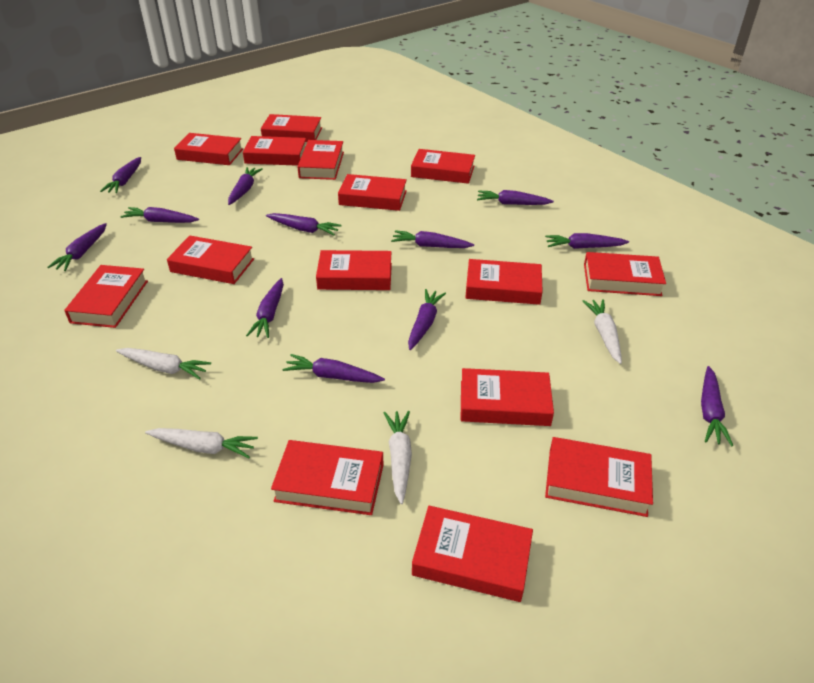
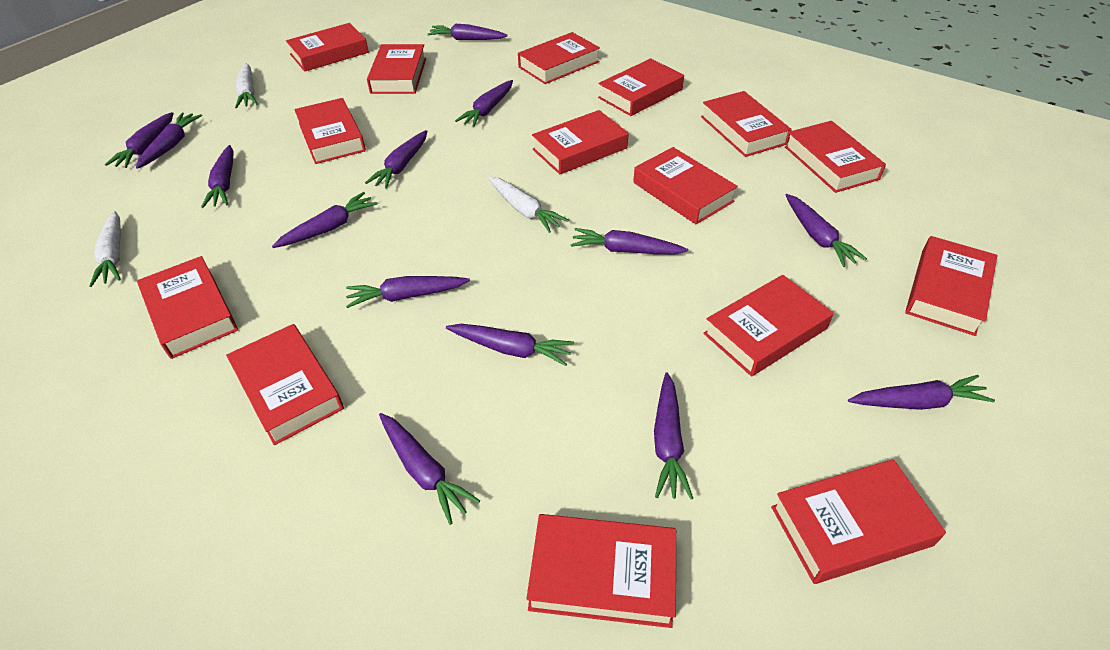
purple carrot: [47,223,107,271] [100,157,141,193] [120,207,199,223] [228,167,263,205] [246,278,284,338] [266,213,342,235] [283,354,385,383] [391,230,474,248] [408,289,446,350] [477,190,554,205] [545,233,629,249] [701,366,733,447] = 12 -> [105,112,174,168] [136,113,202,169] [201,145,234,208] [272,192,378,248] [346,276,470,308] [365,130,427,189] [379,413,480,525] [428,24,508,40] [446,324,574,366] [455,80,513,127] [571,228,688,254] [654,372,693,499] [786,194,867,267] [848,375,995,410] = 14
white carrot: [116,348,211,380] [145,428,258,458] [384,411,412,504] [583,299,622,364] = 4 -> [89,211,121,287] [235,63,258,108] [488,176,569,233] = 3

